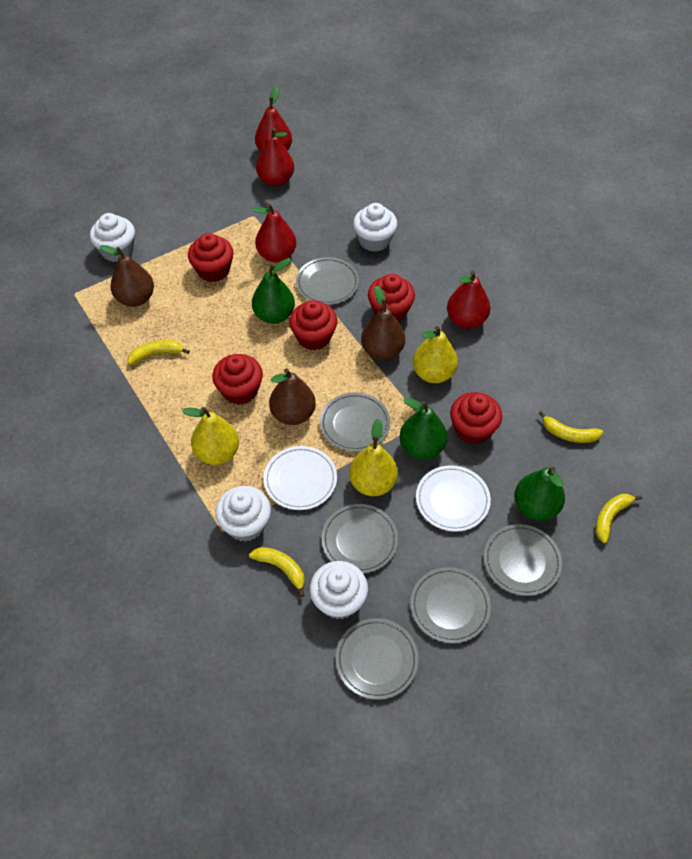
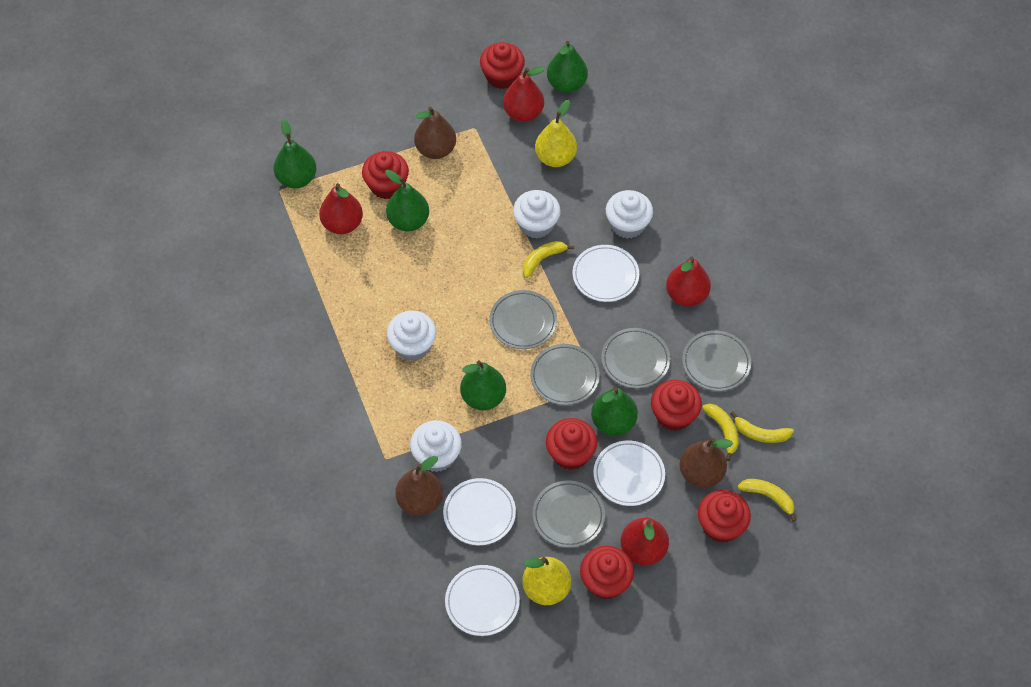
green pear: [252,258,295,324] [400,398,447,459] [514,466,565,521] = 3 -> [274,119,316,188] [385,170,429,232] [460,361,506,410] [547,41,588,93] [591,387,638,436] = 5
grey plate: [296,257,359,305] [320,393,390,452] [322,504,398,574] [336,618,419,700] [410,567,491,643] [484,524,562,596] = 6 -> [489,290,557,349] [530,344,600,405] [532,480,605,548] [601,328,670,389] [682,330,751,391] = 5
red cupcake: [188,233,234,282] [212,354,263,405] [289,300,337,350] [368,274,415,322] [450,392,502,445] = 5 -> [362,151,409,199] [480,42,525,89] [546,418,597,470] [580,546,634,599] [651,380,702,431] [698,490,751,543] = 6
white plate: [264,446,337,510] [416,465,491,532] = 2 -> [443,478,516,545] [445,565,520,636] [572,245,639,302] [594,441,665,506] = 4
yellow pear: [182,407,239,465] [349,418,398,496] [413,326,458,383] = 3 -> [522,557,571,605] [535,100,577,167] = 2

